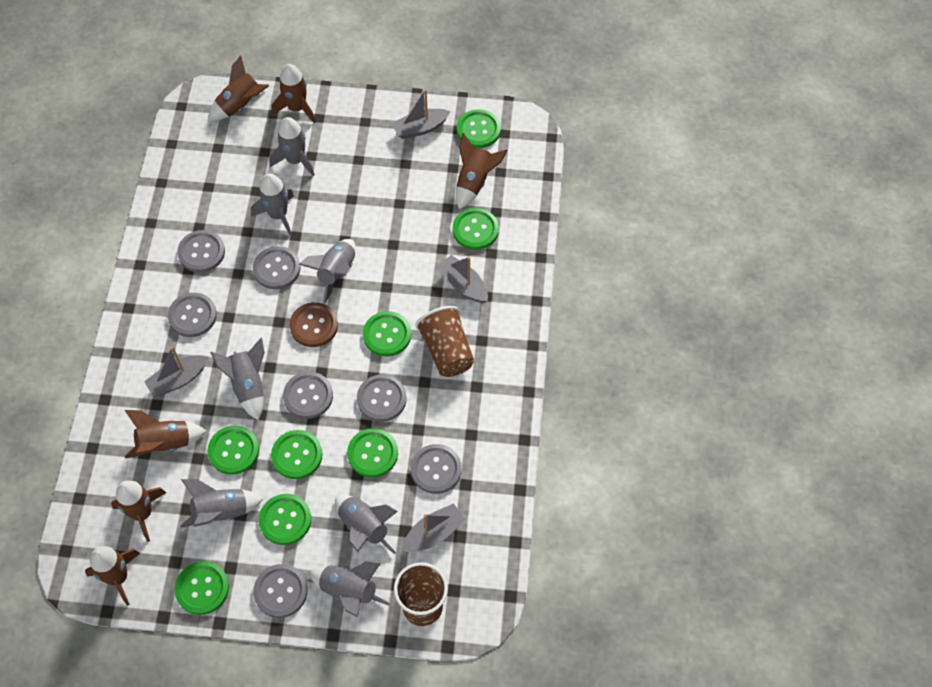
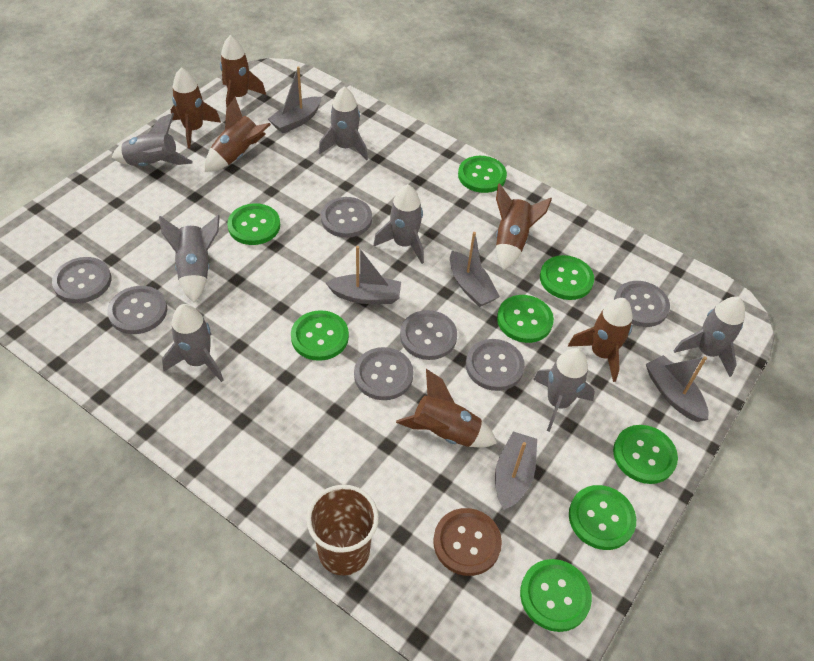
brown cup: [394,562,448,626] [415,306,474,377] = 2 -> [306,485,379,576] = 1
grey boat: [144,346,208,397] [392,89,451,139] [401,503,466,552] [437,255,488,303] = 4 -> [268,66,321,134] [326,246,401,304] [450,232,500,307] [495,432,537,510] [646,355,709,422] = 5

